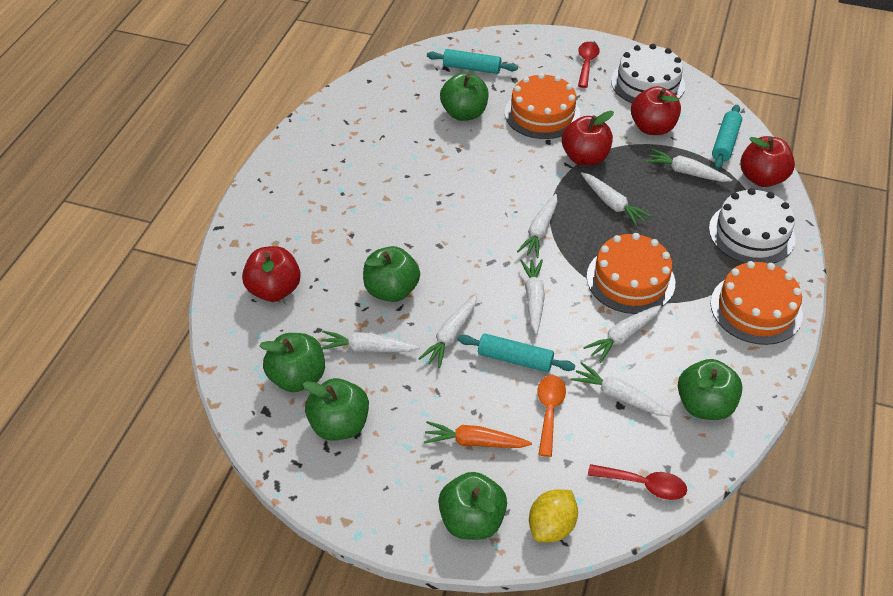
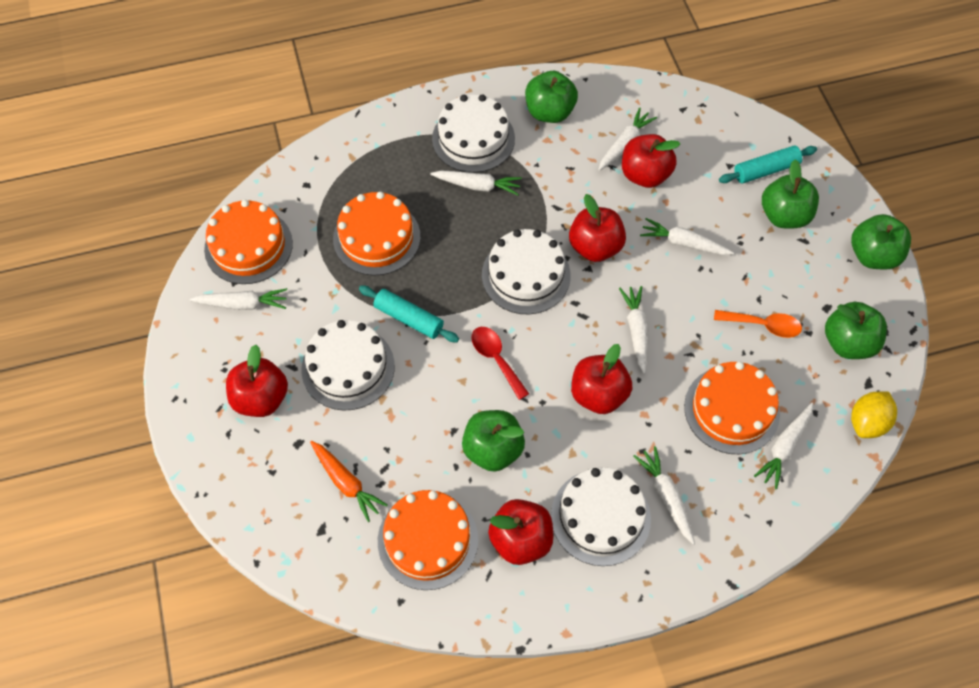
green apple: [259,333,325,392] [303,378,369,441] [363,246,420,302] [438,472,507,540] [440,72,489,121] [678,359,743,420] = 6 -> [462,410,525,472] [525,71,578,123] [762,159,819,229] [825,302,887,359] [851,214,911,270] = 5
orange cake: [505,73,581,139] [587,233,675,314] [710,261,803,345] = 3 -> [204,200,293,284] [333,192,421,276] [378,490,478,590] [684,362,780,454] = 4
red apple: [242,246,301,302] [562,111,614,166] [631,86,681,135] [741,136,795,187] = 4 -> [226,345,288,417] [488,499,553,565] [569,194,626,262] [571,344,632,414] [622,134,680,188] = 5
red spoon: [578,42,600,88] [588,464,687,500] = 2 -> [471,327,529,400] = 1
turquoise rolling pin: [427,49,518,74] [458,333,575,372] [712,105,742,169] = 3 -> [359,286,459,342] [719,146,817,183] = 2
white cake: [611,44,685,103] [709,188,795,263] = 2 -> [301,320,395,411] [432,94,515,173] [482,229,571,314] [551,467,651,566] = 4
white carrot: [321,331,420,352] [418,295,477,368] [517,194,557,258] [520,259,545,334] [571,362,671,416] [581,172,651,226] [583,305,662,363] [646,149,732,182] = 8 -> [190,288,287,310] [430,171,522,195] [598,108,657,171] [619,286,648,374] [633,446,695,545] [640,218,734,255] [754,403,813,489] = 7

